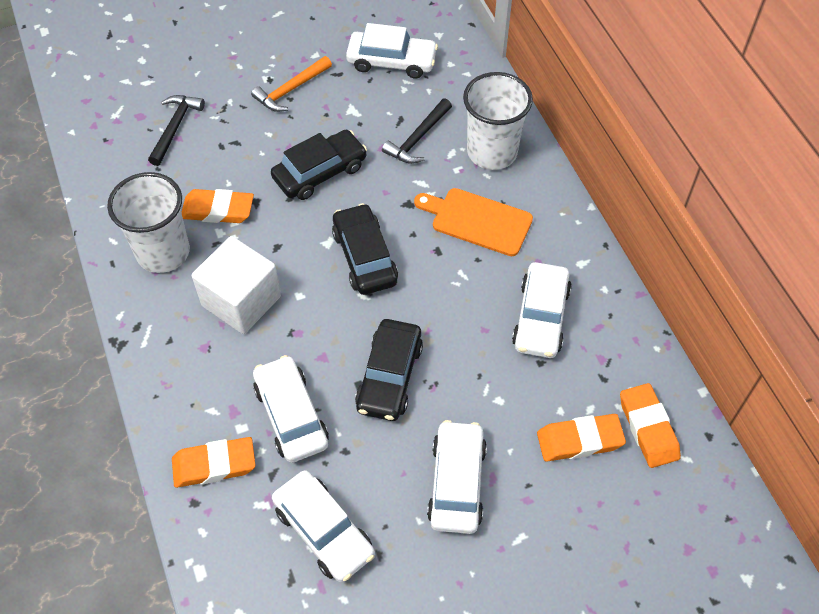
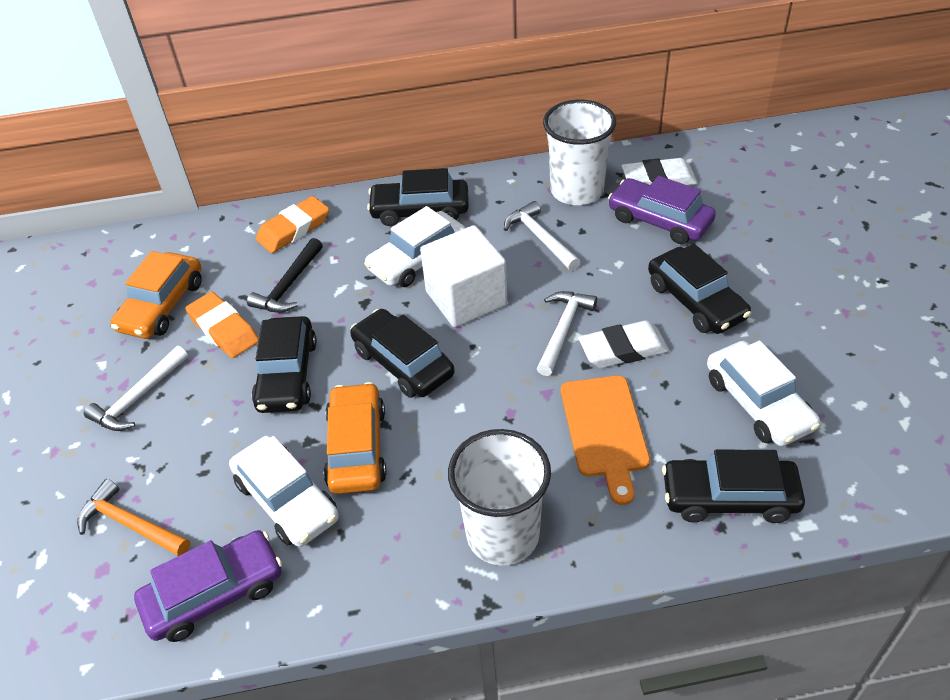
black car: [271,130,367,200] [332,203,398,295] [355,319,423,421] = 3 -> [252,316,317,413] [350,309,455,398] [367,168,469,226] [648,244,751,334] [662,450,805,523] = 5
black hammer: [148,95,205,166] [382,98,452,164] = 2 -> [247,238,323,313] = 1
orange car: none = 0 -> [111,251,202,339] [323,382,387,494] = 2
orange eraser: [172,437,255,488] [182,189,254,223] [537,414,626,462] [620,383,681,468] = 4 -> [185,292,259,358] [256,196,329,253] = 2
purple car: none = 0 -> [134,530,282,642] [608,176,716,244] = 2
white car: [253,355,329,463] [272,470,375,582] [346,23,438,79] [427,420,487,534] [512,262,571,358] = 5 -> [229,436,339,547] [364,206,465,287] [707,341,820,446] = 3
white eraser: none = 0 -> [578,320,669,368] [622,158,698,186] = 2
white hammer: none = 0 -> [84,346,188,431] [504,201,580,271] [536,291,597,376] = 3

